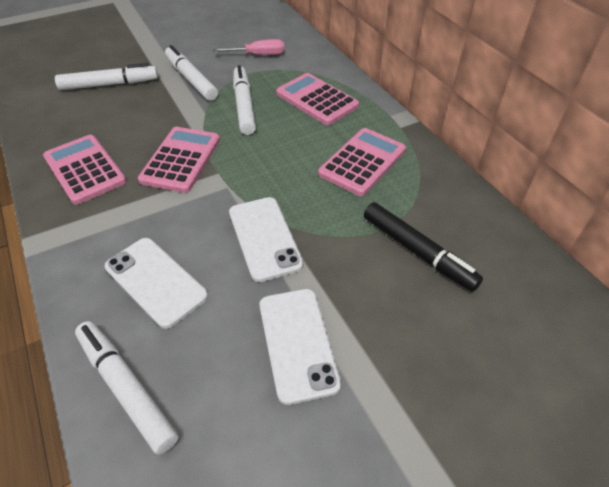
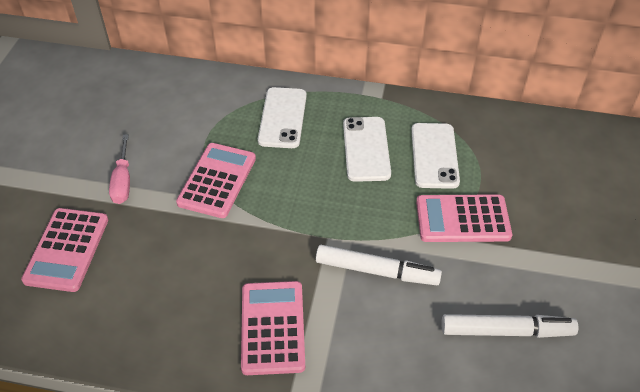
black marker: [364,202,483,292] = 1 -> none = 0
white marker: [55,63,158,90] [75,321,179,455] [165,45,218,101] [233,65,256,135] = 4 -> [316,245,442,285] [441,314,579,338] = 2

